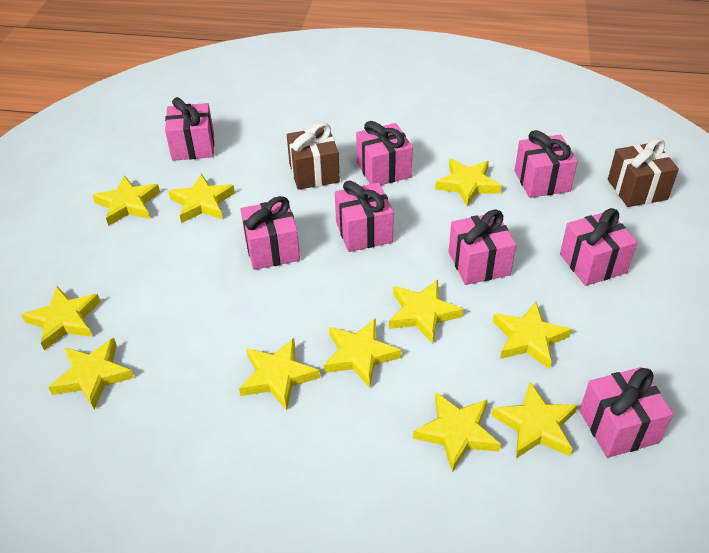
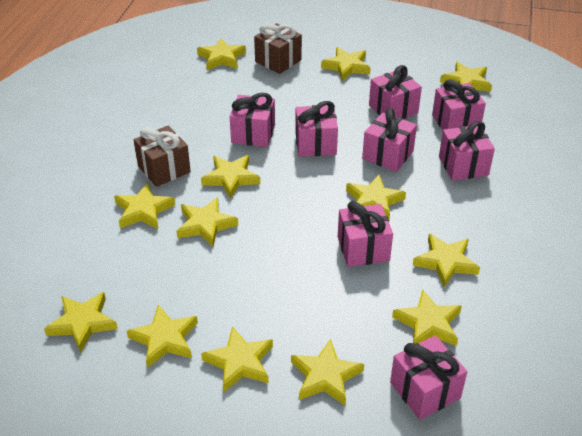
yellow star: [22,286,101,351] [48,338,134,410] [92,175,160,226] [168,174,235,223] [239,338,320,411] [324,318,402,388] [389,280,464,344] [413,392,501,473] [435,159,502,207] [492,382,578,458] [493,302,572,369] = 11 -> [44,292,118,353] [114,183,175,229] [127,305,198,368] [176,197,238,247] [197,38,246,70] [201,155,260,199] [201,326,273,393] [291,339,364,406] [321,47,371,81] [346,175,406,220] [392,289,462,346] [413,233,480,287] [440,62,492,92] = 13

